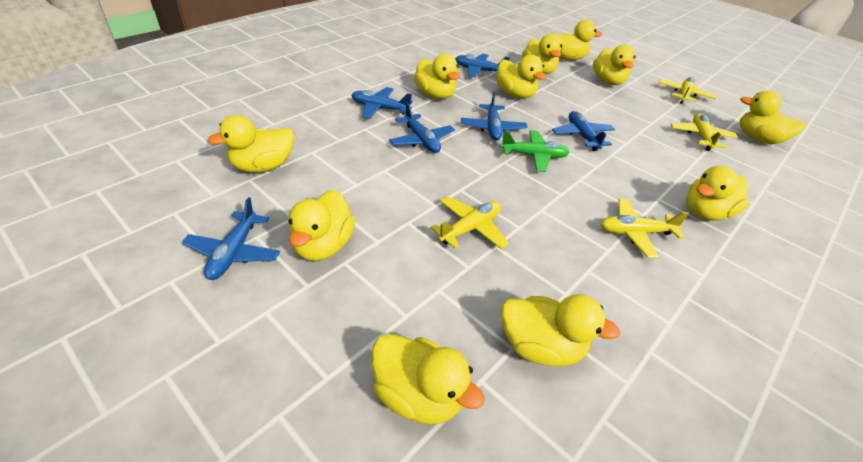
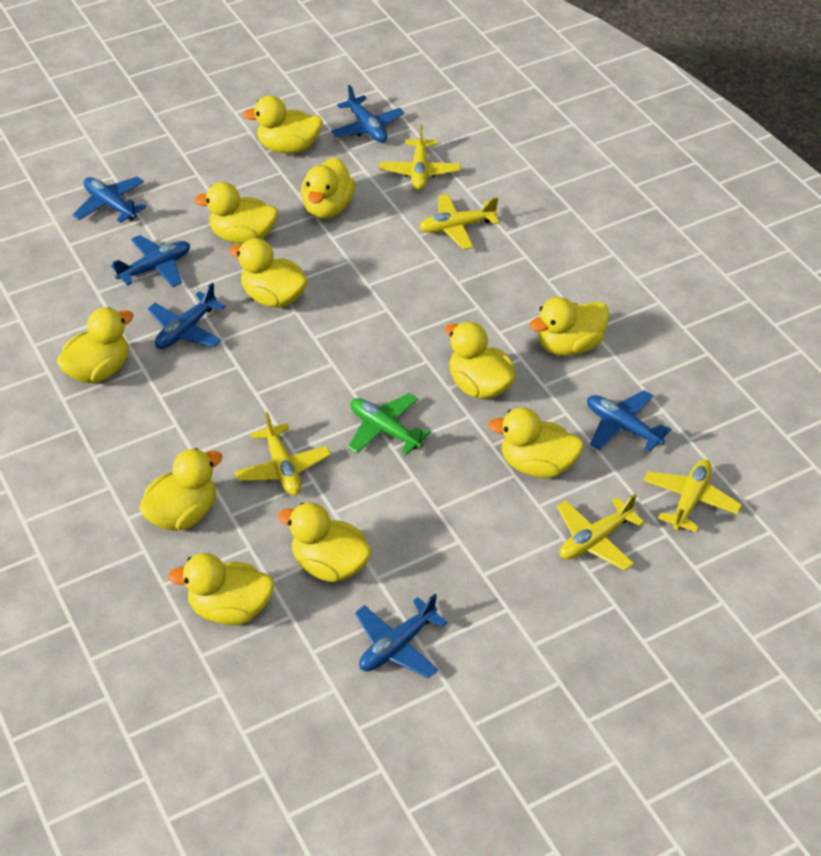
yellow plane: [430,196,509,249] [600,199,689,258] [658,77,717,104] [671,113,738,151] = 4 -> [235,412,331,495] [380,124,460,190] [419,194,499,250] [557,494,644,571] [644,459,742,532] = 5

